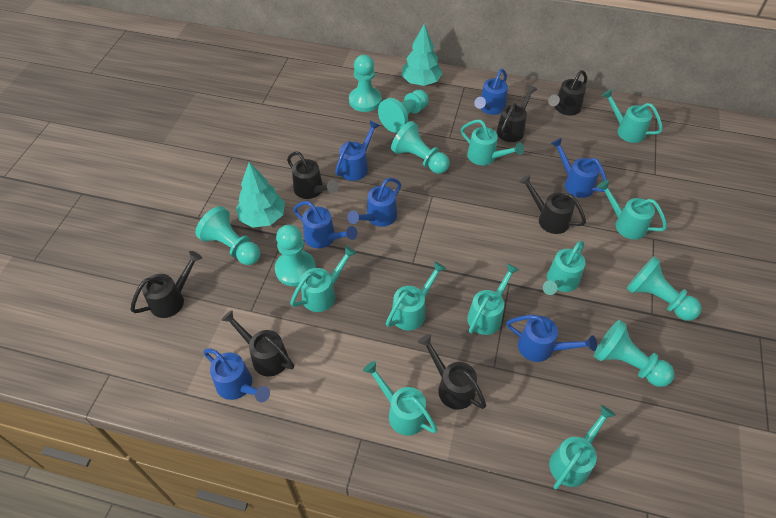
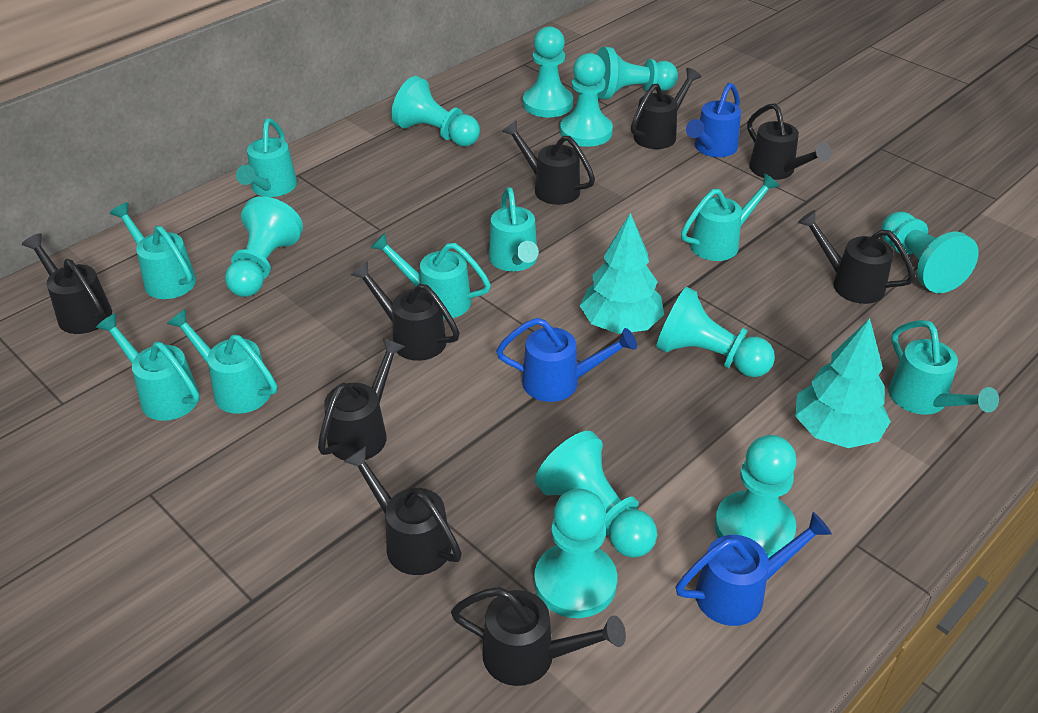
black watering can: [131,251,202,318] [221,310,294,377] [287,151,338,199] [418,334,486,410] [496,85,538,142] [519,175,586,234] [548,70,587,115] = 7 -> [22,233,112,334] [318,338,405,460] [343,446,462,575] [351,261,460,361] [451,587,626,686] [502,120,595,205] [631,68,702,149] [747,103,831,180] [798,210,915,304] = 9
blue watering can: [203,348,270,402] [293,201,357,248] [335,120,380,181] [347,178,401,227] [474,69,508,115] [506,315,597,362] [550,138,607,198] = 7 -> [496,318,637,402] [676,512,832,626] [686,83,741,157] = 3
turquoise pawn: [195,206,260,265] [275,225,316,286] [349,55,382,112] [378,90,429,133] [391,121,450,174] [594,320,674,387] [626,256,702,321] = 7 -> [225,196,303,297] [391,76,480,147] [523,26,573,117] [534,489,617,618] [535,431,657,558] [560,53,613,147] [596,47,678,99] [656,287,775,377] [715,435,797,558] [881,211,978,293] = 10
turquoise watering can: [290,246,357,312] [363,361,438,436] [386,261,446,331] [461,120,524,165] [467,263,519,335] [543,241,586,295] [549,405,616,490] [597,180,667,239] [601,89,663,143] = 9 -> [96,313,200,421] [110,203,196,299] [167,309,277,414] [236,119,297,197] [371,232,491,319] [489,187,539,271] [681,173,780,261] [888,320,999,415] = 8

